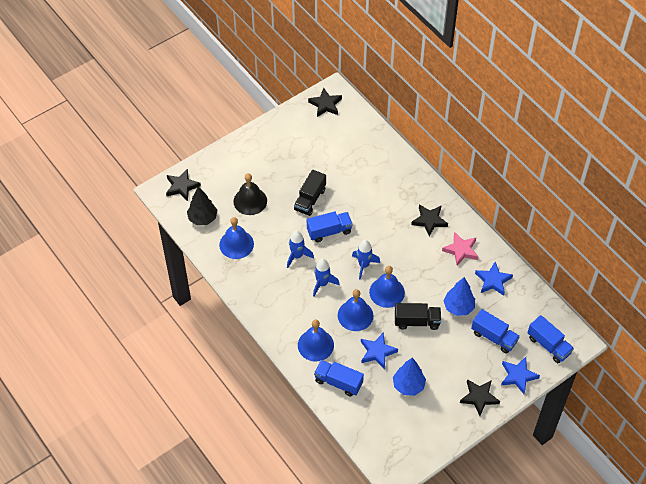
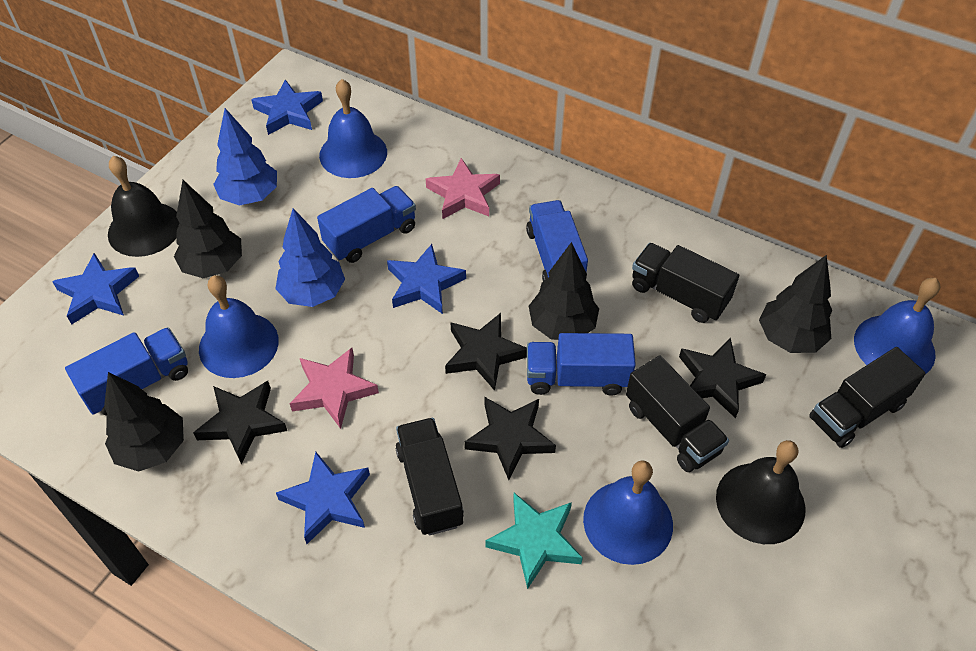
black bell: [233,173,267,215] = 1 -> [108,156,180,257] [716,440,805,544] = 2
black tree: [187,186,217,225] = 1 -> [104,372,184,472] [174,180,242,278] [529,242,599,340] [759,255,832,353] = 4
black truck: [294,170,326,216] [395,303,441,330] = 2 -> [395,418,464,536] [626,355,729,472] [632,243,739,323] [809,347,926,448] = 4
blue rocket: [287,230,314,268] [313,258,340,297] [352,240,380,280] = 3 -> none = 0
blue star: [361,333,398,369] [475,262,513,296] [501,357,540,394] = 3 -> [52,253,139,324] [251,79,323,135] [276,452,370,544] [387,244,466,314] = 4
pink star: [442,232,479,266] = 1 -> [289,348,379,429] [426,158,500,219] = 2
turquoise star: none = 0 -> [486,493,583,589] = 1

